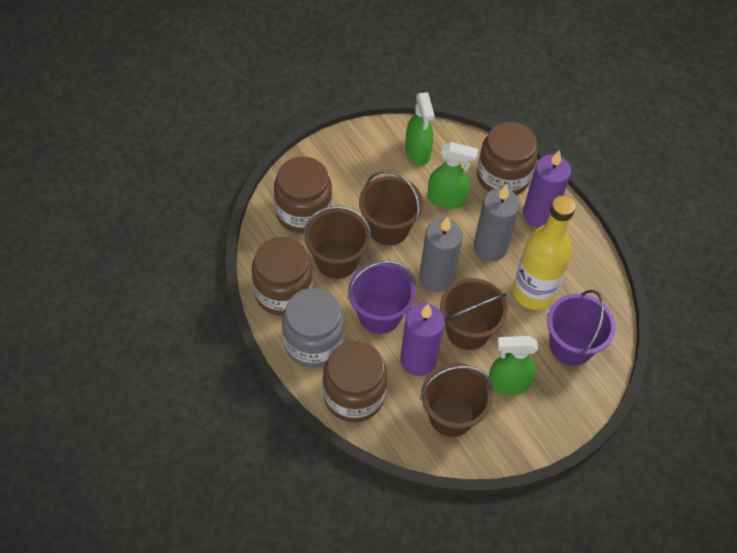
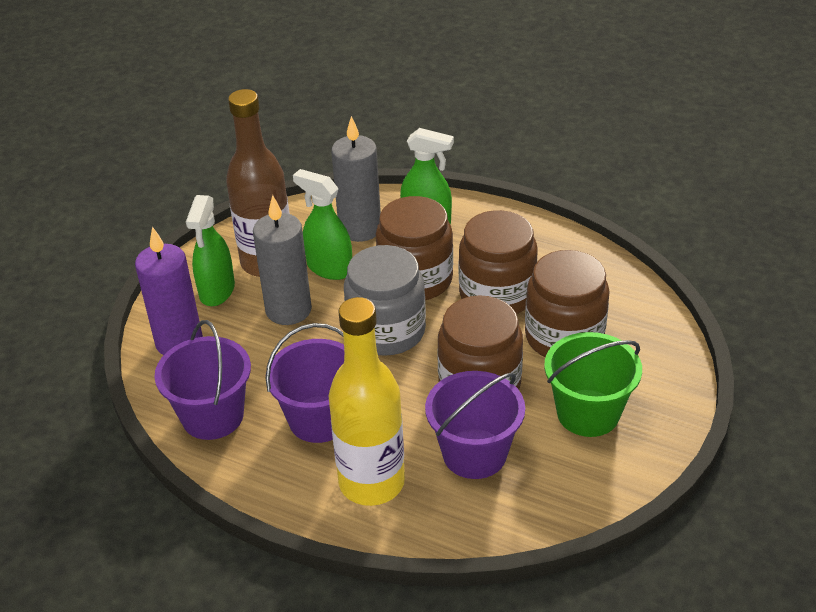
brown bottle: none = 0 -> [226,89,290,277] = 1
brown bucket: [303,206,371,279] [359,170,423,245] [420,363,493,437] [440,278,508,350] = 4 -> none = 0
green bucket: none = 0 -> [544,332,642,437] = 1
purple bucket: [348,260,416,334] [547,290,616,366] = 2 -> [154,320,251,440] [266,323,344,443] [425,371,525,479] = 3
purple candle: [400,303,445,376] [523,150,571,228] = 2 -> [135,226,203,355] = 1

